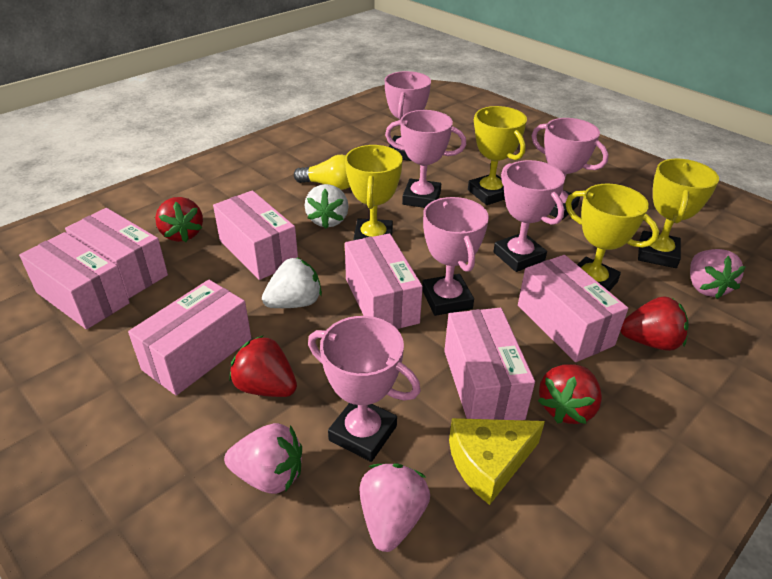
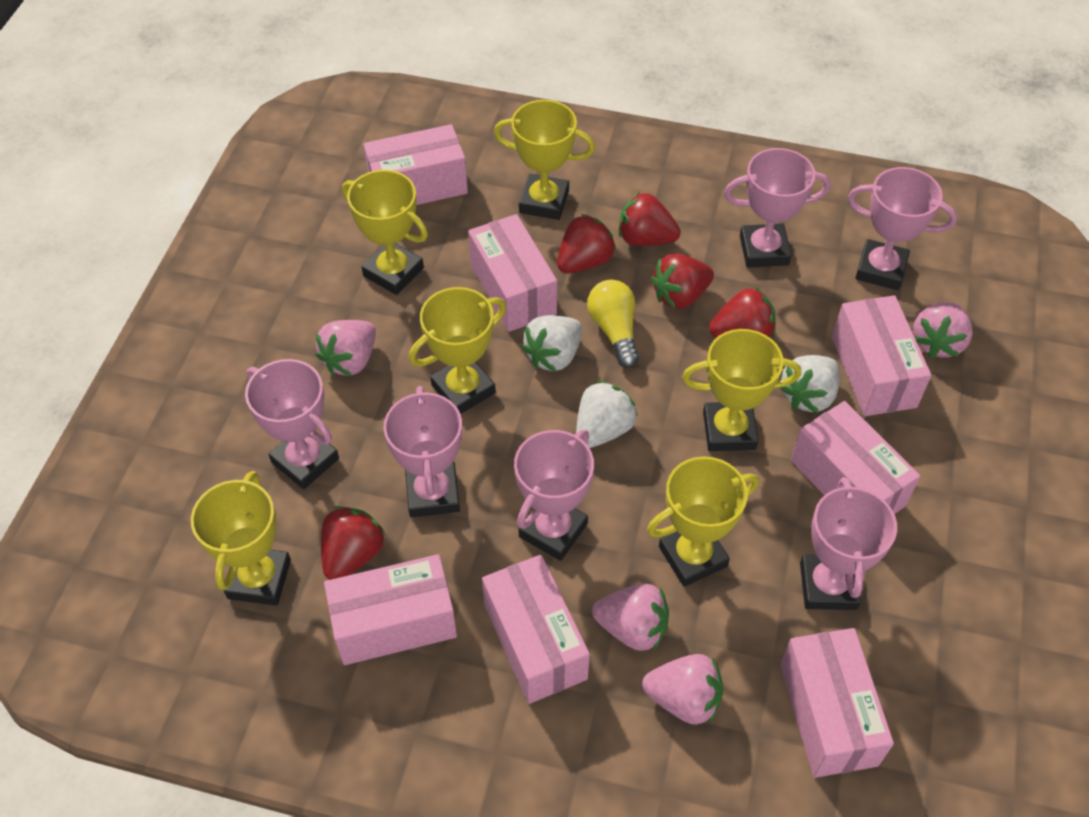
pink strawberry: [224,423,302,494] [360,464,430,552] [690,249,746,299] = 3 -> [315,320,376,376] [592,583,669,651] [642,654,723,725] [913,302,973,358] = 4
red strawberry: [155,197,203,242] [230,335,297,397] [538,364,602,424] [621,296,689,351] = 4 -> [321,506,386,580] [557,214,616,273] [619,192,681,246] [651,254,714,309] [709,287,776,338] = 5
white strawberry: [262,257,322,308] [304,184,349,229] = 2 -> [521,315,582,372] [576,381,638,448] [780,355,840,413] = 3
yellow cheese: [449,418,545,505] = 1 -> none = 0
yellow trophy: [345,145,403,240] [468,106,527,205] [565,184,659,291] [638,159,719,268] = 4 -> [191,471,291,606] [342,170,428,295] [409,287,506,414] [494,100,595,220] [647,456,759,587] [682,329,801,451] = 6

